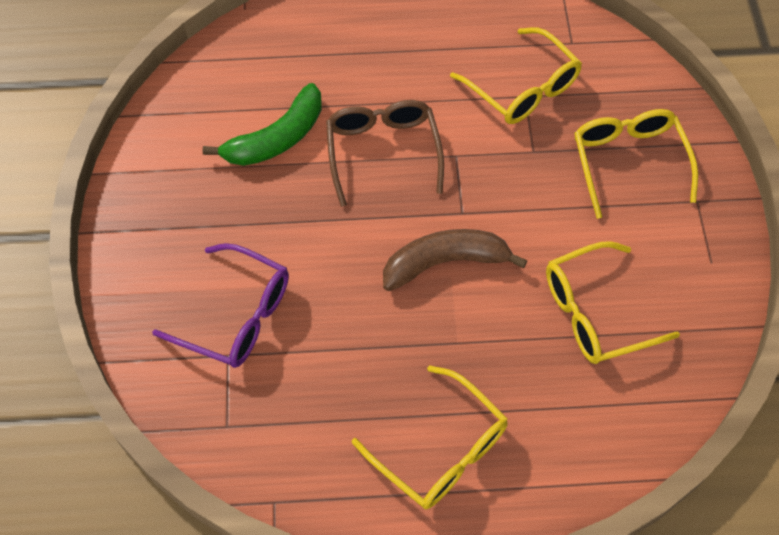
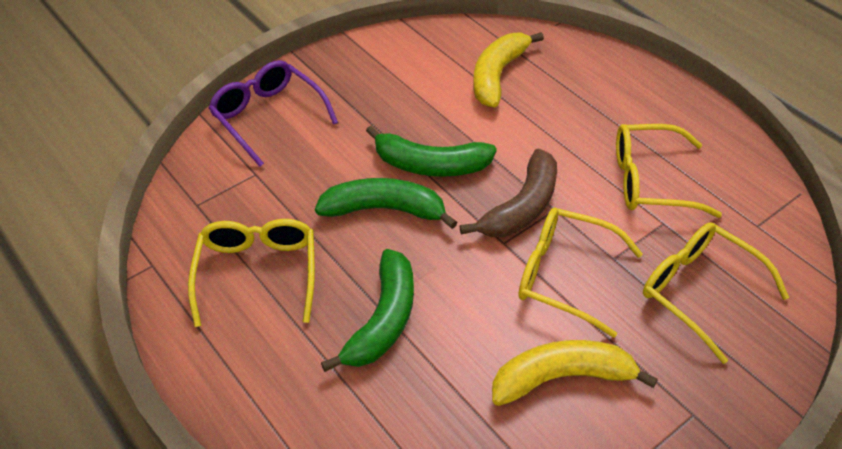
brown glasses: [326,100,444,207] = 1 -> none = 0
green banana: [202,83,322,166] = 1 -> [315,178,458,229] [321,249,414,372] [366,125,497,177] = 3
yellow banana: none = 0 -> [473,32,544,108] [492,340,658,406] = 2

